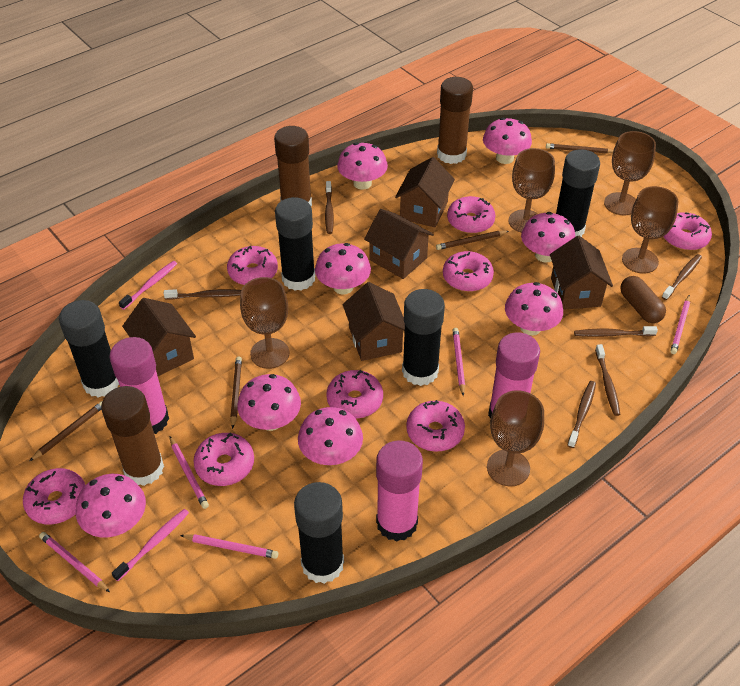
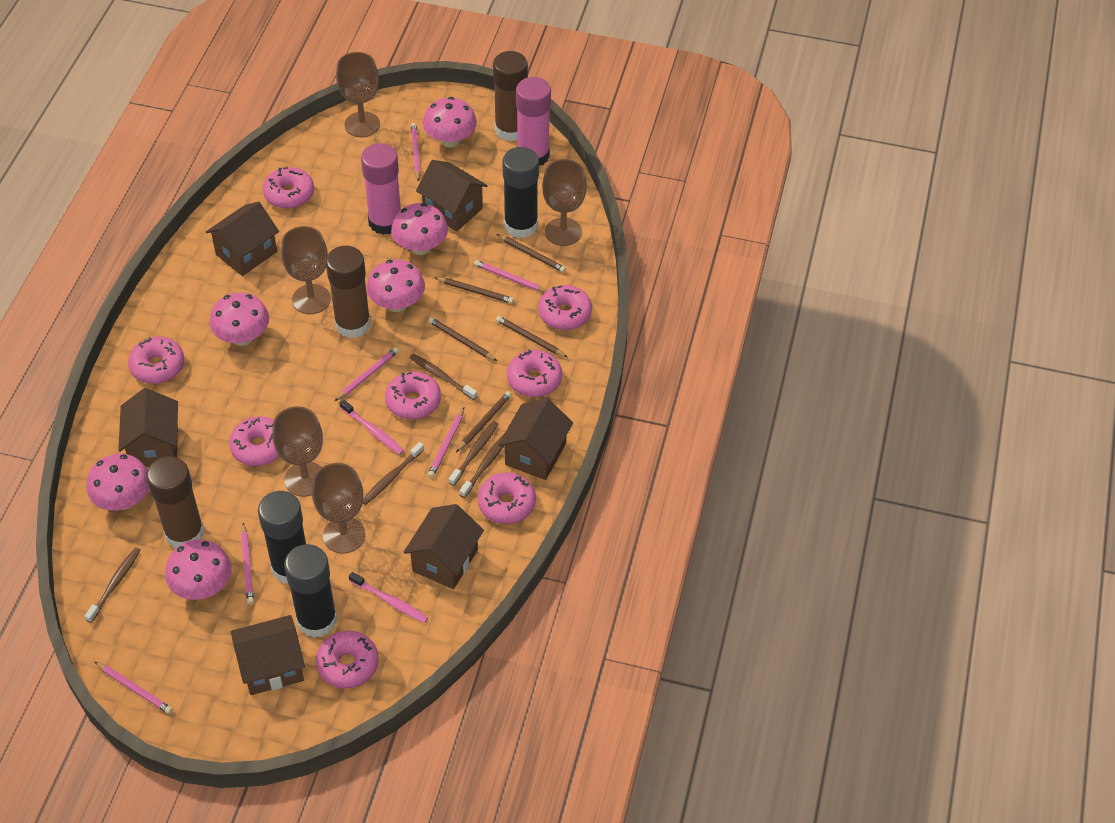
black glue stick: [59,300,119,397] [275,197,315,291] [294,482,344,584] [402,289,445,386] [556,149,600,237] = 5 -> [258,491,306,584] [284,544,337,638] [502,147,539,238] = 3
brown capsule: [620,276,666,323] = 1 -> none = 0
brown house: [122,298,196,376] [343,282,405,361] [364,209,434,279] [395,157,455,227] [550,236,613,310] = 5 -> [118,388,178,467] [206,202,279,276] [231,615,305,695] [404,504,484,589] [416,160,488,232] [498,398,573,480] = 6
brown pencil: [30,401,102,461] [230,356,242,429] [436,231,509,250] [546,143,613,154] = 4 -> [428,317,497,361] [434,277,514,304] [456,391,512,452] [496,234,566,272] [496,316,567,357] = 5
brown toothbrush: [164,289,241,300] [325,181,334,234] [567,381,596,448] [574,326,658,337] [595,344,621,416] [662,254,702,300] = 6 -> [85,547,141,623] [363,442,424,505] [410,354,477,400] [449,421,498,486] [459,433,505,498] = 5
pink glue stick: [109,337,169,434] [376,440,423,542] [488,333,540,421] = 3 -> [361,143,401,235] [516,77,551,166] = 2
pink mushroom: [76,474,146,538] [237,374,301,431] [298,407,363,465] [315,243,371,295] [337,142,388,190] [483,118,532,164] [505,282,563,336] [521,212,575,263] = 8 -> [86,454,149,511] [165,539,231,600] [210,292,269,346] [367,259,425,312] [391,203,448,255] [423,97,477,148] = 6
pink pencil: [39,532,110,592] [170,437,209,509] [180,534,278,559] [453,328,465,396] [670,295,690,354] = 5 -> [95,662,173,714] [241,523,254,604] [335,347,399,401] [411,123,421,181] [428,408,464,478] [474,260,547,292] = 6

